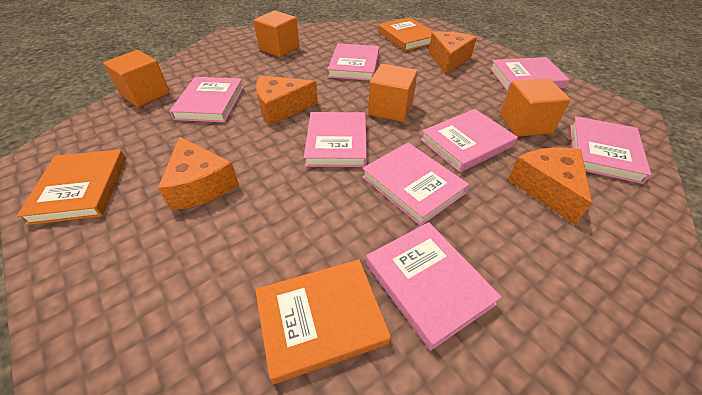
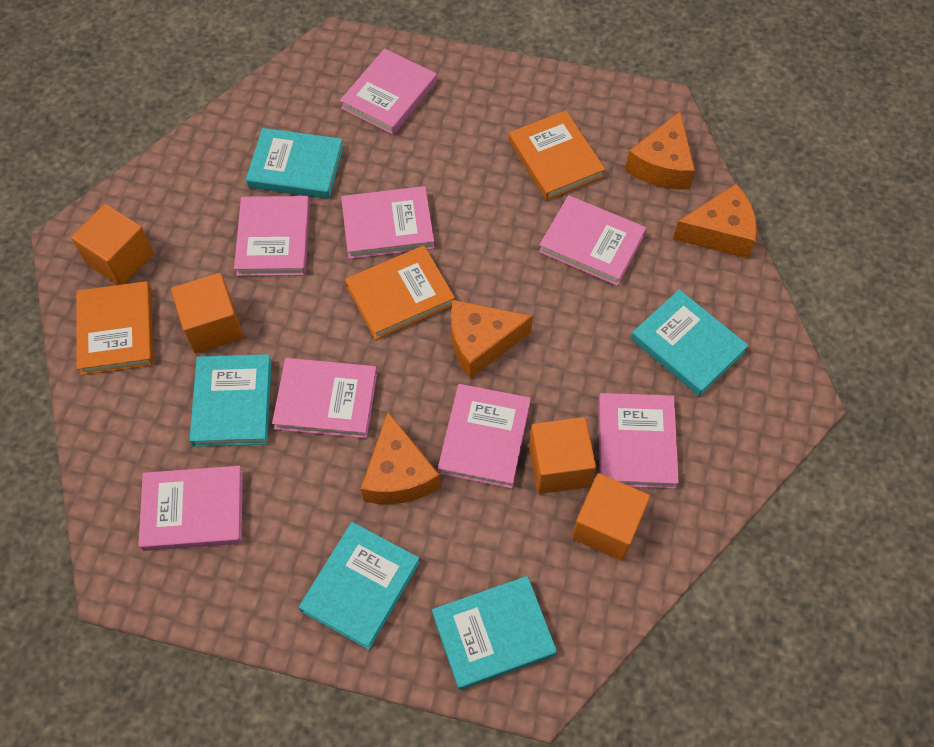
turquoise book: none = 0 -> [189,354,272,447] [246,128,344,199] [299,522,420,650] [432,576,557,690] [631,289,748,396] = 5

